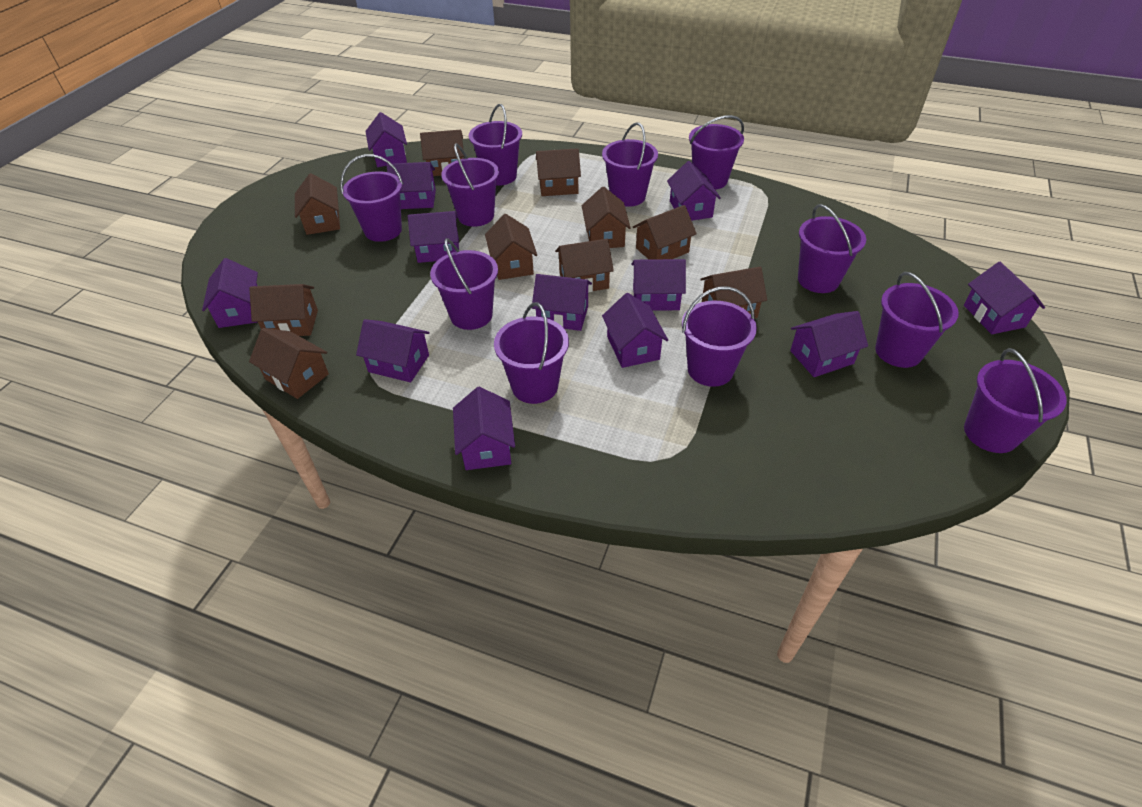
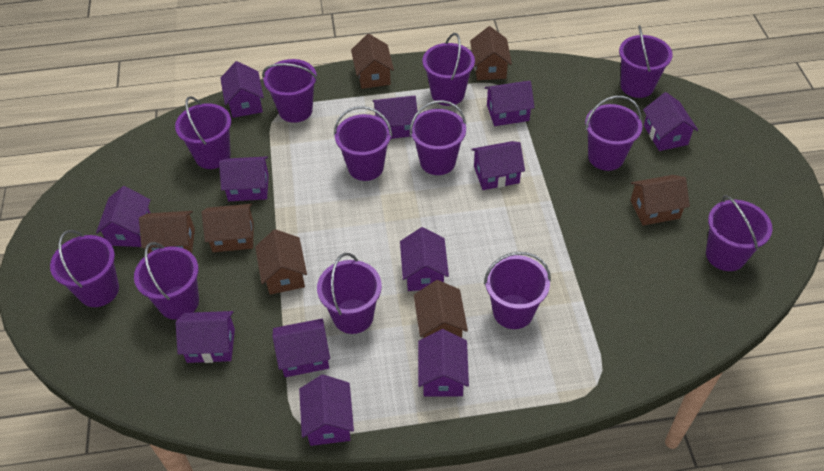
brown house: [249,284,318,336] [249,328,329,399] [295,173,340,235] [420,130,464,176] [485,214,537,280] [536,148,581,196] [555,239,614,292] [582,186,631,248] [633,205,697,260] [700,267,767,318] = 10 -> [139,211,195,253] [202,204,253,252] [255,229,307,295] [351,34,394,89] [414,280,468,338] [470,26,512,80] [631,175,690,226] = 7
purple bucket: [340,154,403,242] [430,238,498,330] [441,143,499,227] [469,104,522,186] [494,302,569,404] [602,122,658,207] [682,286,757,387] [689,115,744,190] [798,204,866,293] [875,272,959,368] [964,348,1067,453] = 11 -> [50,230,119,307] [134,242,199,320] [175,96,231,169] [262,59,318,123] [317,253,382,334] [334,106,392,181] [410,100,466,175] [423,33,475,106] [484,252,551,329] [585,95,642,171] [619,25,673,98] [706,195,772,271] = 12

